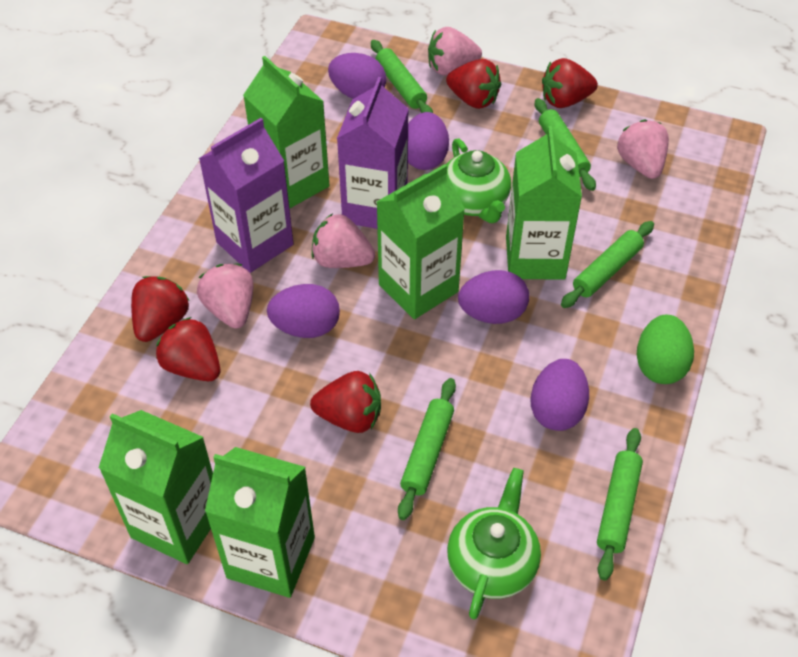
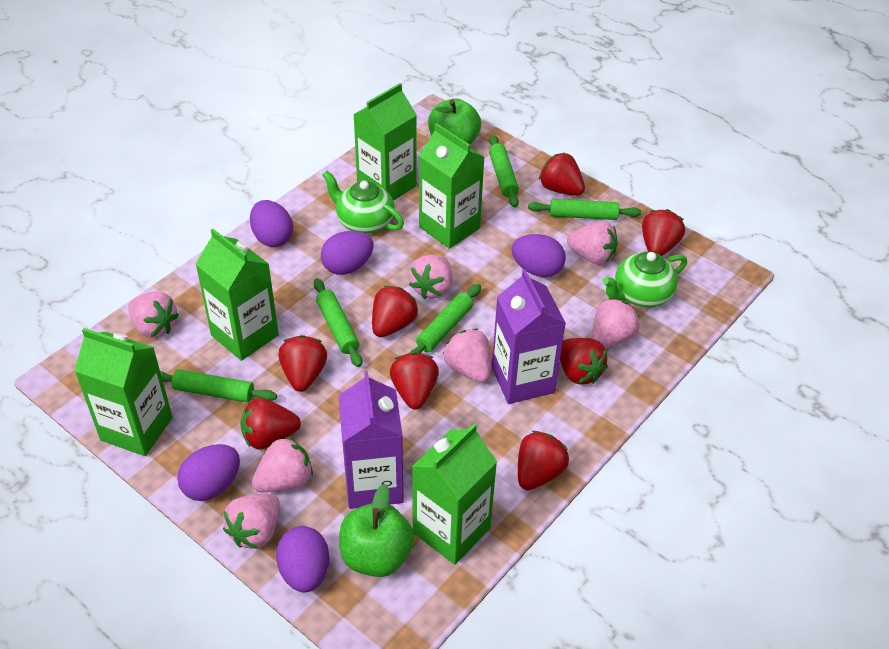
green apple: none = 0 -> [339,484,415,577] [428,98,481,145] = 2
green egg: [637,315,694,384] = 1 -> none = 0
pink strawberry: [197,264,254,329] [312,213,375,268] [428,27,482,76] [617,119,669,179] = 4 -> [128,292,179,338] [223,493,280,549] [252,437,313,493] [409,255,452,299] [443,329,491,383] [567,221,618,265] [592,298,640,349] = 7
red strawberry: [131,276,190,342] [156,317,220,381] [310,371,381,433] [446,59,501,109] [542,58,598,108] = 5 -> [240,398,301,450] [279,335,327,392] [372,286,418,337] [390,352,439,409] [518,431,569,490] [539,153,585,196] [560,338,608,385] [642,209,685,256] = 8

